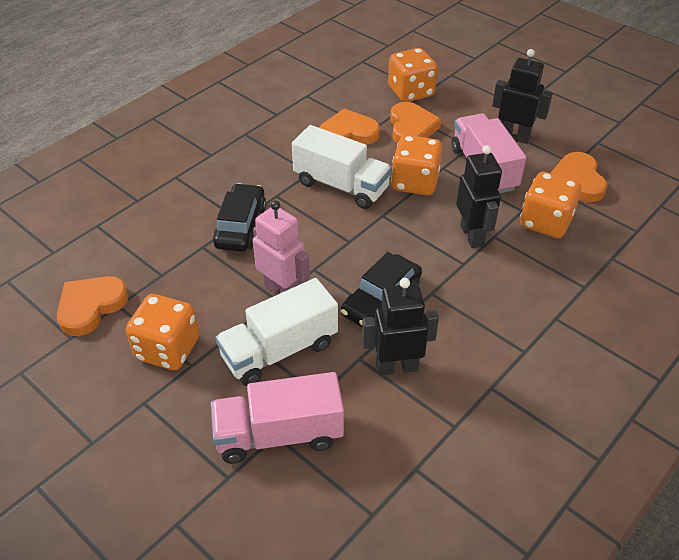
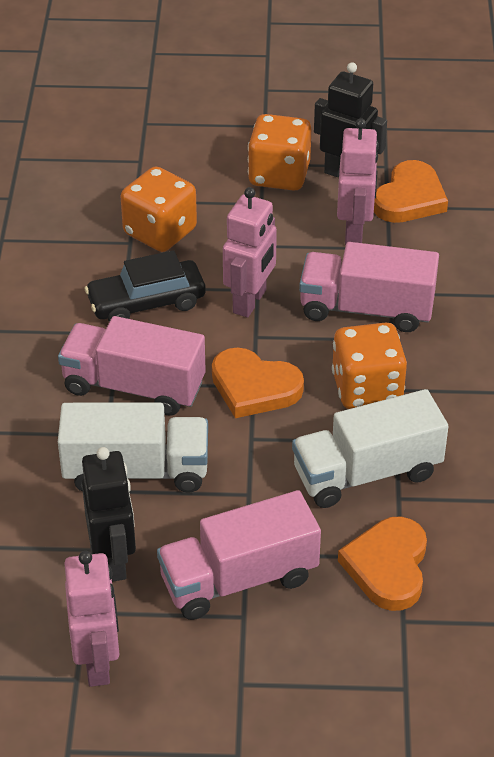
black car: [213,183,266,252] [341,252,422,327] = 2 -> [85,250,206,322] = 1
black robot: [362,278,439,376] [456,145,502,248] [492,49,553,144] = 3 -> [82,447,136,582] [314,62,387,177] = 2
orange dice: [126,294,199,370] [388,48,438,102] [391,135,443,196] [520,172,581,238] = 4 -> [121,166,197,252] [248,114,311,191] [332,322,407,409] = 3
orange heart: [56,276,129,336] [319,108,380,145] [390,102,441,144] [551,152,607,202] = 4 -> [212,347,304,418] [338,517,427,611] [374,160,448,223] = 3
pink robot: [253,201,310,293] = 1 -> [64,551,119,687] [223,187,277,318] [337,118,379,245] = 3
pink truck: [211,372,344,464] [452,114,526,193] = 2 -> [58,316,206,416] [157,490,321,620] [299,242,439,332] = 3

